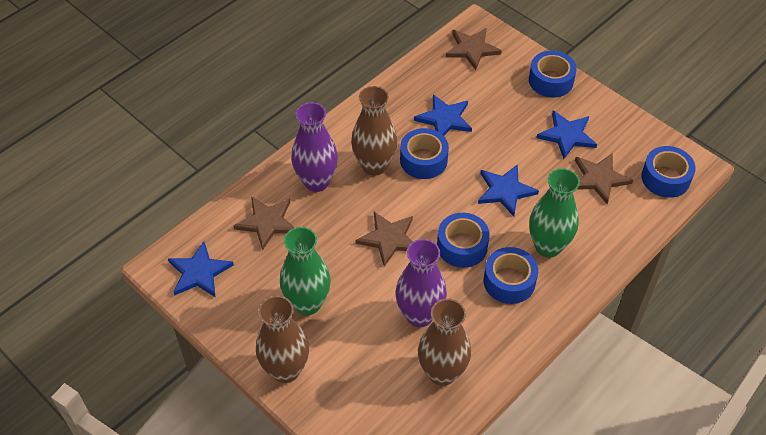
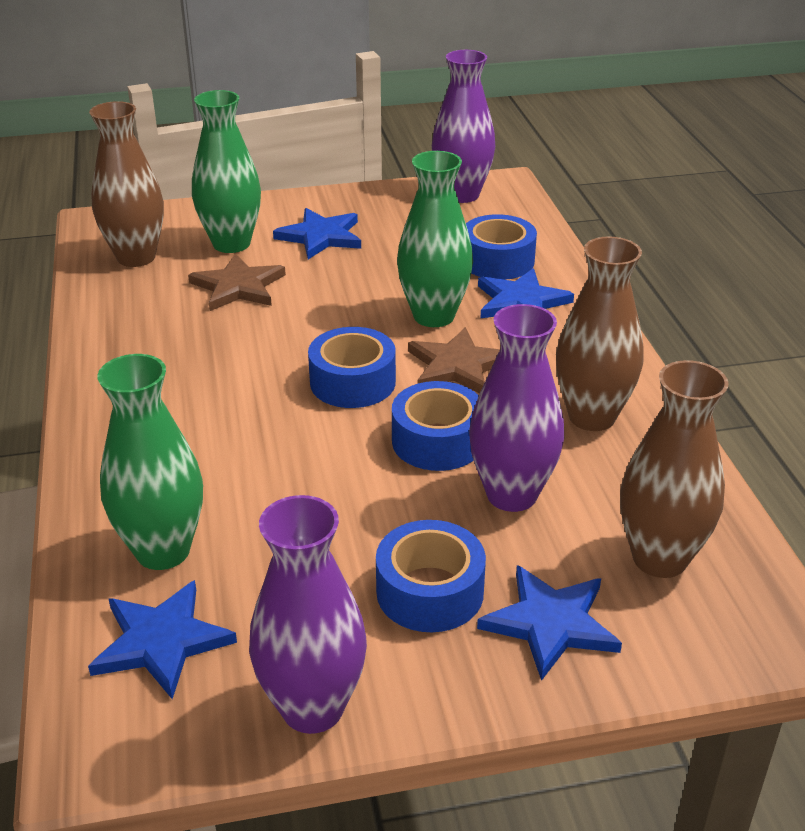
blue tape: [400,128,449,179] [437,213,490,268] [484,247,538,304] [529,51,577,98] [641,146,696,198] = 5 -> [308,327,396,408] [376,520,486,632] [392,381,479,471] [466,214,537,280] = 4
brown star: [234,197,295,251] [356,212,413,267] [446,28,502,70] [575,153,633,204] = 4 -> [188,254,286,311] [408,327,500,393] = 2
green vase: [280,227,331,315] [529,168,580,258] = 2 -> [97,354,203,570] [192,90,261,253] [397,151,473,327] = 3
purple vase: [291,102,338,192] [395,239,447,327] = 2 -> [249,495,367,734] [432,50,495,203] [469,304,564,512] = 3

